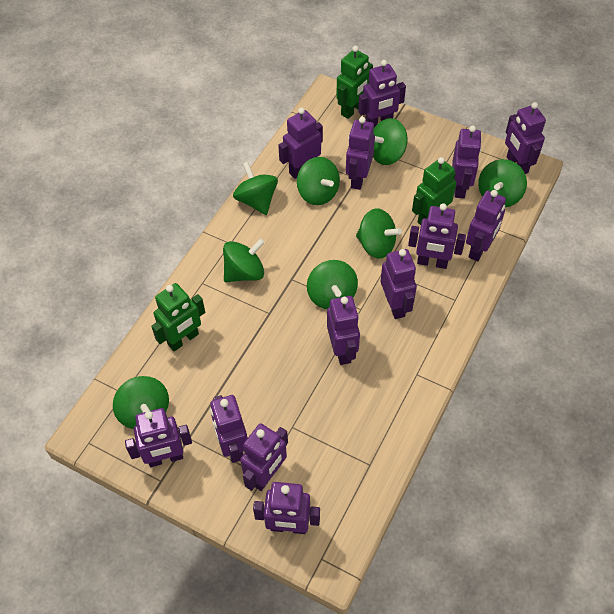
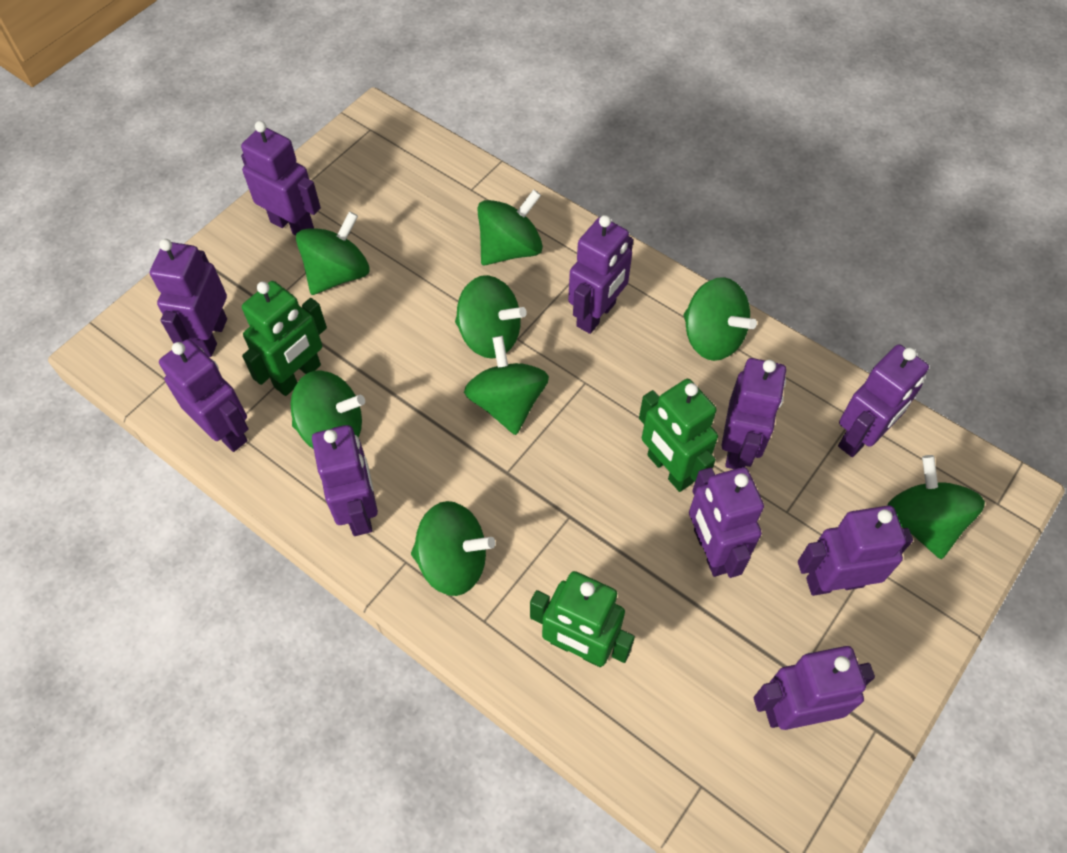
purple robot: [125,408,192,467] [210,395,247,463] [240,423,288,491] [253,482,320,534] [278,107,323,179] [327,296,360,365] [346,117,375,190] [358,60,406,127] [381,249,417,319] [408,203,466,269] [452,125,482,198] [466,190,506,261] [505,102,546,174] = 13 -> [150,239,227,357] [159,339,248,452] [241,121,321,236] [312,425,378,536] [568,215,633,334] [689,467,764,578] [722,358,786,469] [754,646,875,730] [798,505,913,596] [838,344,929,457] = 10

